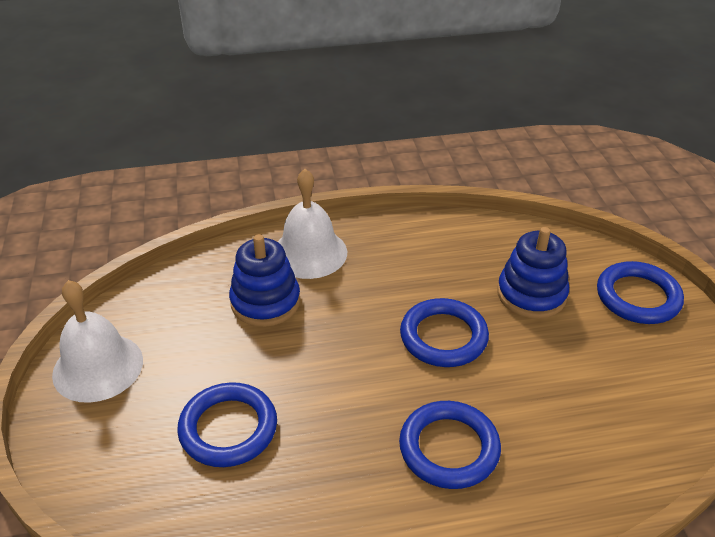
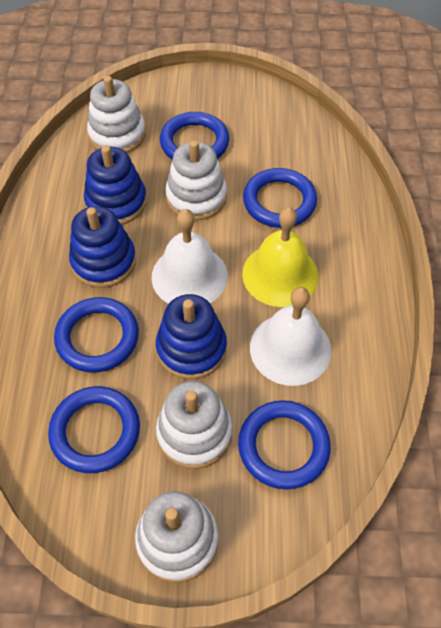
blue ring: [177,382,277,467] [399,401,501,489] [400,298,489,367] [597,261,684,324] = 4 -> [48,386,140,473] [54,297,139,372] [160,112,229,160] [238,400,331,490] [243,168,317,228] = 5
blue stacking toy: [229,234,301,327] [497,227,569,319] = 2 -> [69,206,136,288] [84,145,147,225] [156,294,227,379] = 3
white stacking toy: none = 0 -> [87,76,146,153] [135,491,218,583] [156,381,232,469] [165,140,227,220] = 4
yellow bell: none = 0 -> [242,207,319,307] = 1

